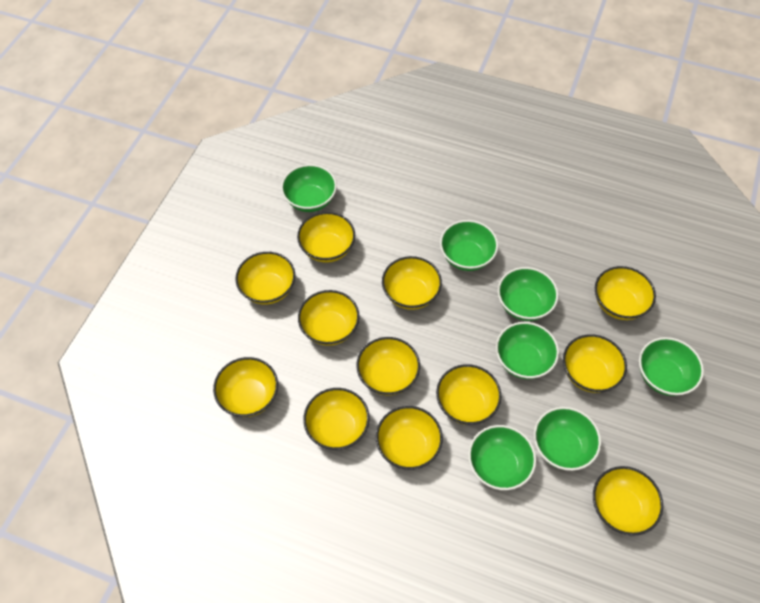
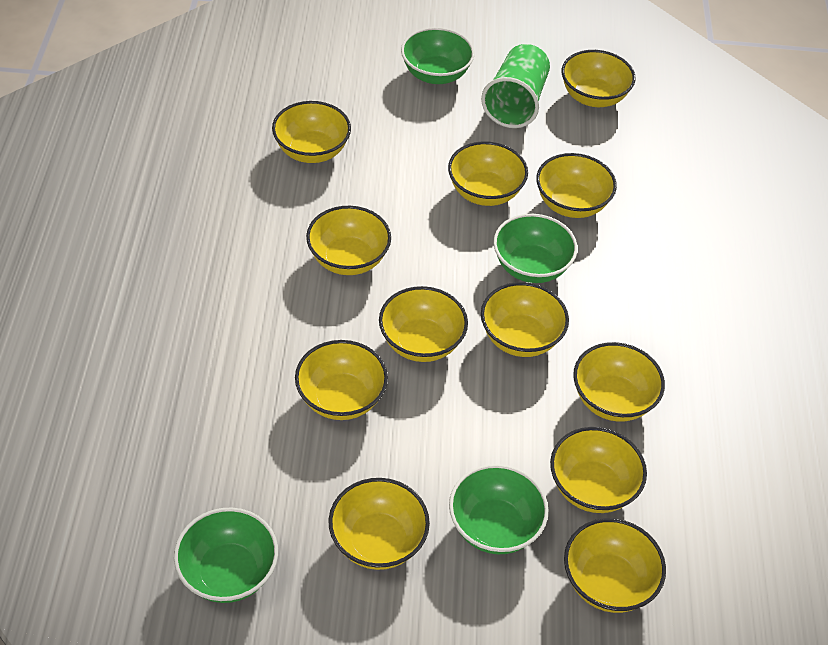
green bowl: [281,164,337,212] [440,220,498,271] [468,425,536,490] [496,322,559,379] [498,267,558,321] [534,407,601,471] [639,337,704,396] = 7 -> [174,507,278,603] [401,27,475,84] [449,464,548,554] [493,214,578,283] = 4
green cup: none = 0 -> [481,44,550,128] = 1

